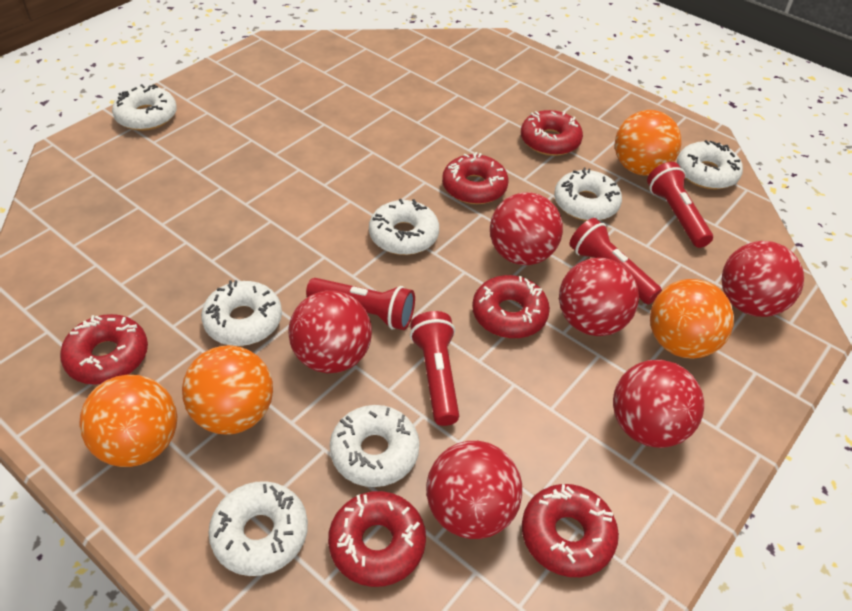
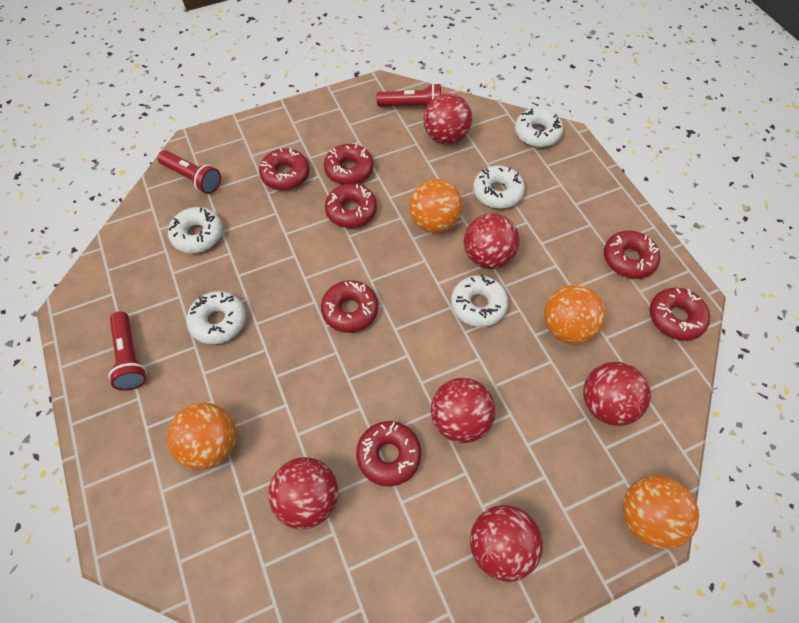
red donut: [60,314,148,385] [328,491,426,587] [442,152,508,204] [472,275,550,338] [521,110,583,156] [522,484,619,577] = 6 -> [259,148,310,190] [321,280,378,333] [324,144,374,185] [325,184,377,228] [356,421,421,487] [604,230,660,279] [649,288,710,341] = 7
red flashlight: [306,278,415,330] [410,311,459,426] [570,218,662,304] [647,162,713,248] = 4 -> [108,311,147,391] [157,150,221,194] [377,83,441,107] = 3
white donut: [112,84,177,131] [201,280,282,346] [208,481,308,576] [330,405,420,487] [369,199,439,255] [554,168,622,221] [677,140,743,189] = 7 -> [168,207,223,253] [187,291,246,345] [451,275,509,327] [473,166,525,209] [515,108,564,147] = 5

